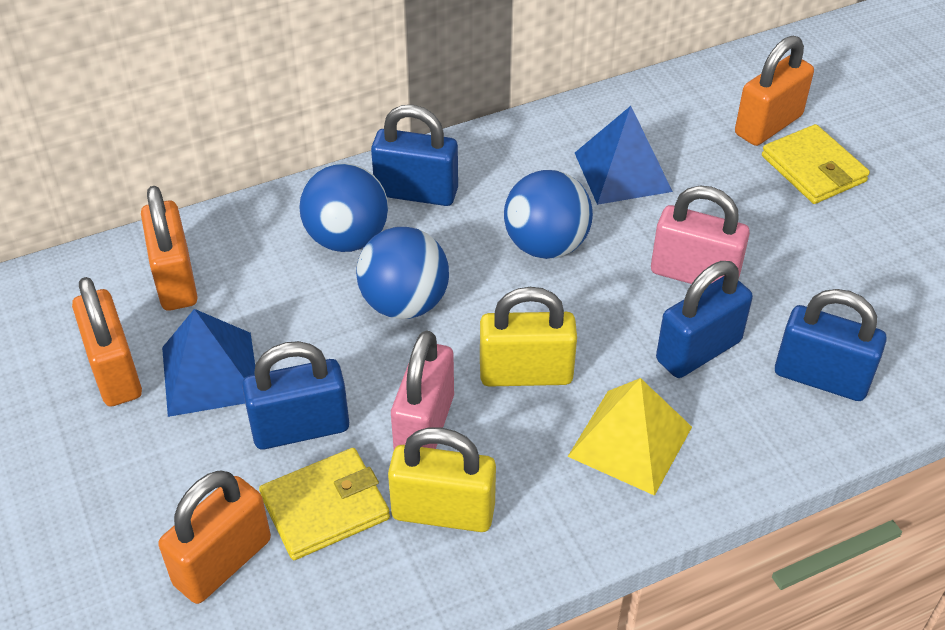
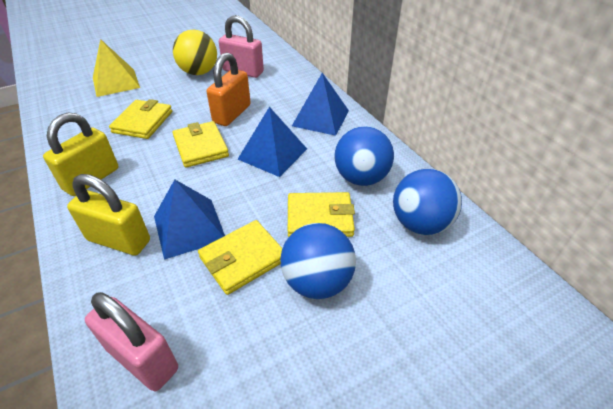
blue padlock: [242,341,349,449] [371,105,458,206] [656,261,753,378] [775,289,887,401] = 4 -> none = 0
blue pyramid: [162,309,255,417] [575,106,673,205] = 2 -> [154,179,225,260] [238,107,307,177] [292,73,349,136] = 3
orange padlock: [72,277,142,407] [141,186,198,311] [158,471,271,604] [735,36,814,146] = 4 -> [206,52,251,126] = 1
yellow ball: none = 0 -> [173,30,217,75] = 1
yellow wallet: [259,448,390,560] [762,124,870,204] = 2 -> [109,99,172,139] [172,121,229,168] [198,220,283,295] [288,192,355,237] = 4

